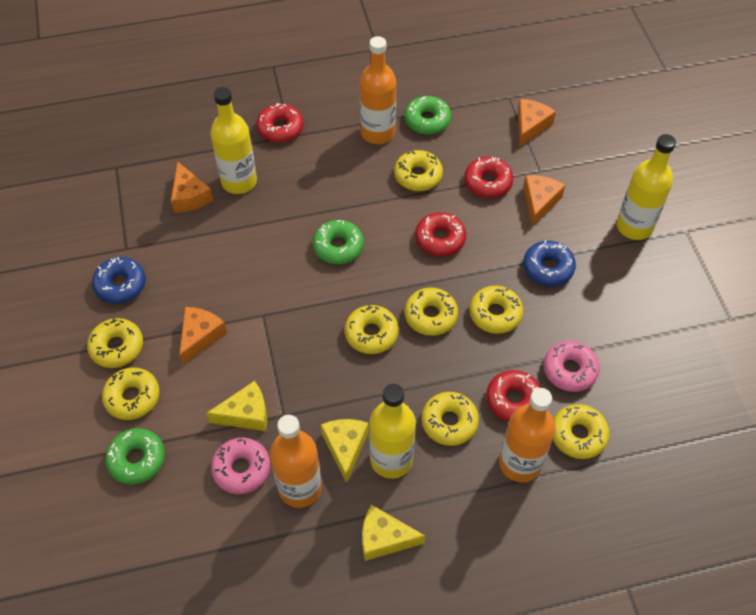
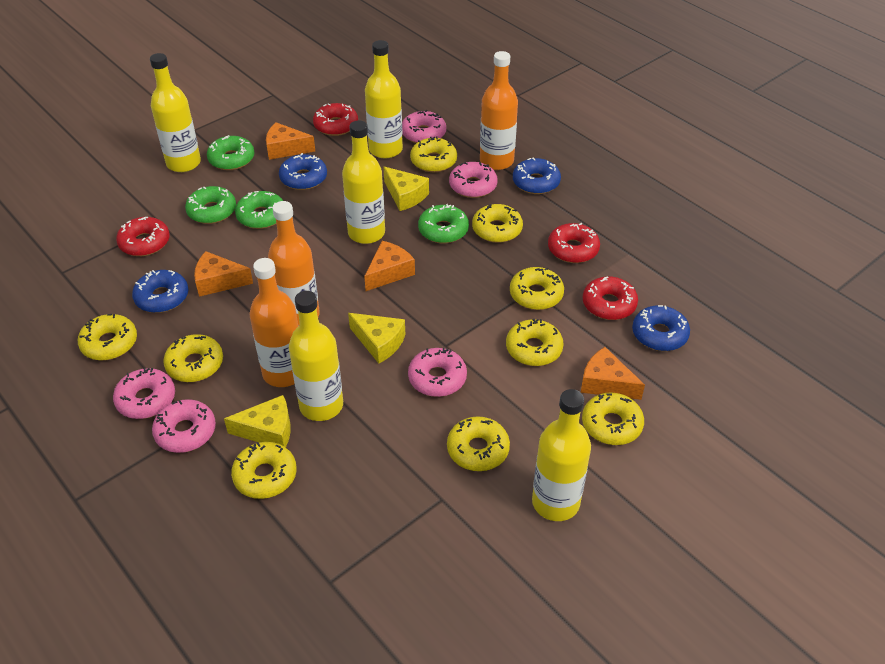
blue donut: [92,257,146,304] [523,240,576,286] = 2 -> [132,270,188,313] [279,153,327,190] [513,158,561,194] [632,305,690,351] = 4
green donut: [105,428,165,485] [313,220,364,264] [404,96,451,134] = 3 -> [185,186,236,224] [207,135,255,170] [235,191,283,229] [418,204,469,243] = 4
pink donut: [211,437,270,494] [544,341,600,392] = 2 -> [113,368,175,419] [152,399,216,453] [402,110,446,143] [408,348,467,397] [449,162,498,198] = 5
yellow bottle: [211,87,257,194] [369,384,416,479] [617,134,676,240] = 3 -> [150,53,201,172] [289,291,343,421] [342,120,385,244] [365,40,403,158] [532,389,591,521] = 5
yellow donut: [87,318,143,368] [102,367,160,420] [344,305,399,354] [394,150,443,191] [405,287,458,336] [422,392,479,446] [469,286,523,334] [553,404,609,459] = 8 -> [78,314,137,361] [163,334,223,382] [231,442,297,499] [410,137,457,172] [447,416,510,471] [472,204,523,243] [506,319,564,366] [510,267,564,310] [582,392,644,445] = 9

